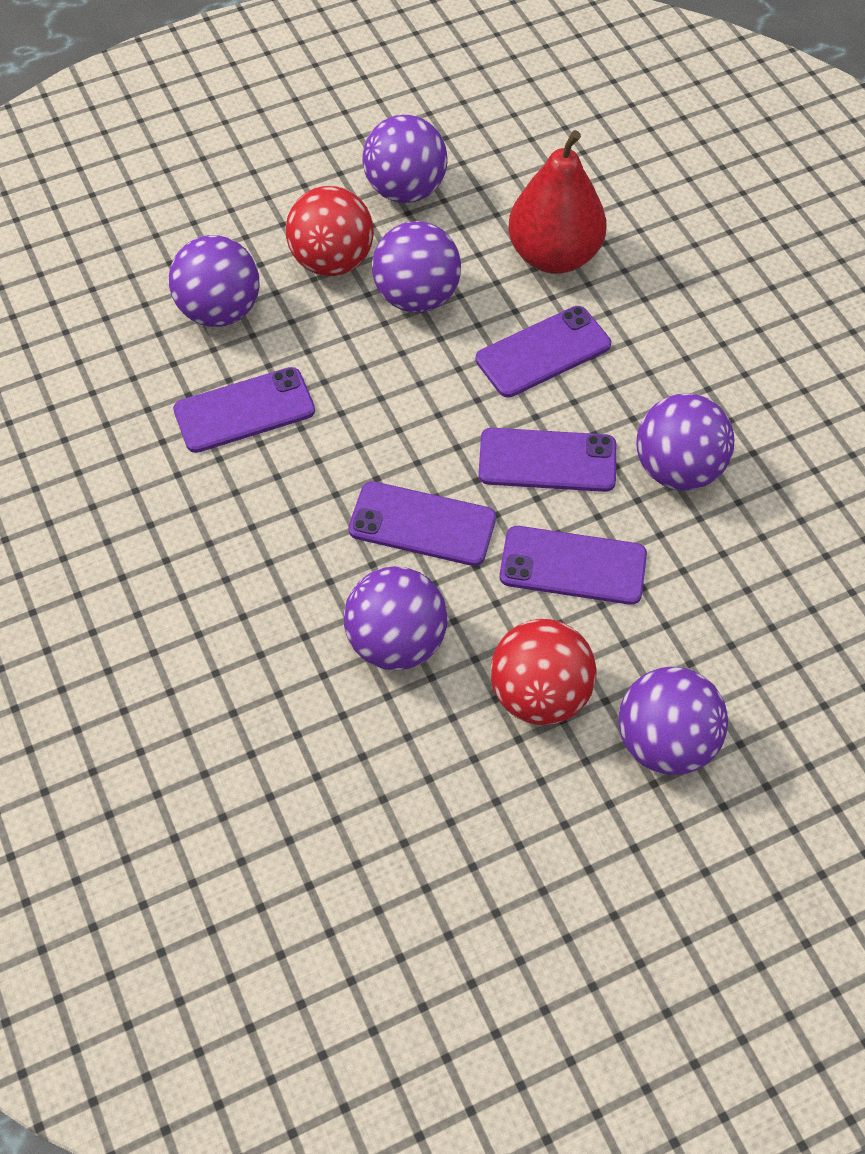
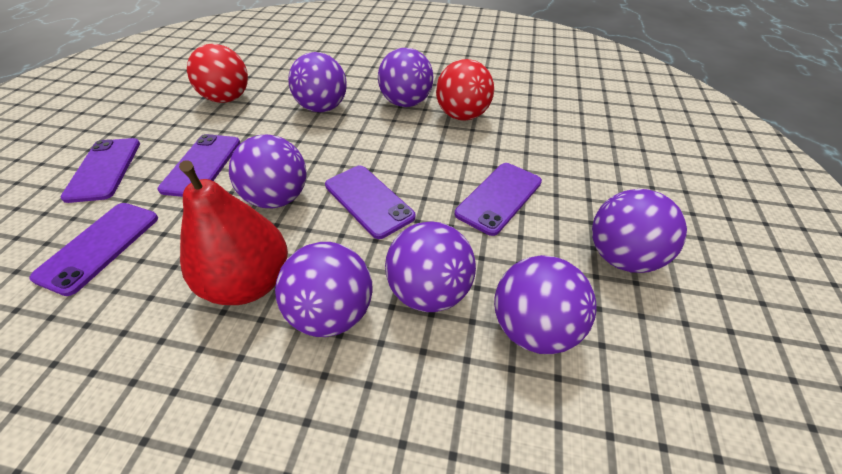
purple ball: [169,235,259,327] [344,566,447,670] [362,114,447,203] [372,221,461,313] [618,667,728,775] [636,394,734,490] = 6 -> [229,135,307,208] [275,242,373,337] [288,52,347,112] [378,48,433,107] [385,221,476,312] [494,255,597,354] [592,189,687,273] = 7

